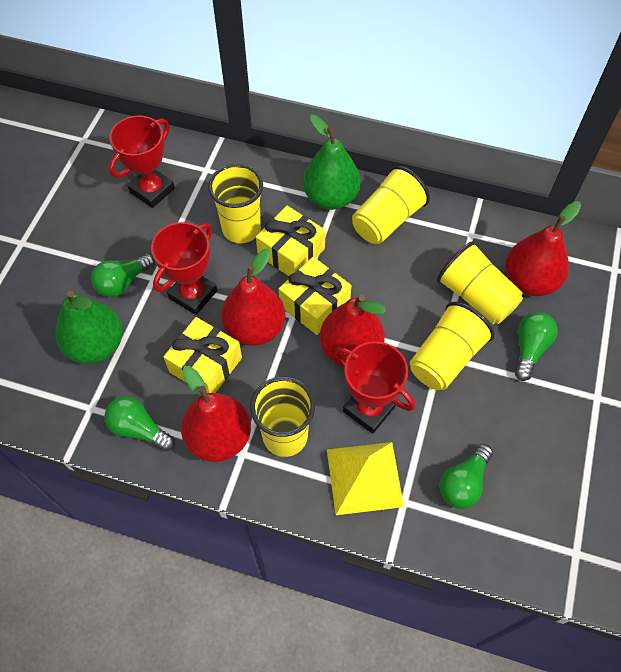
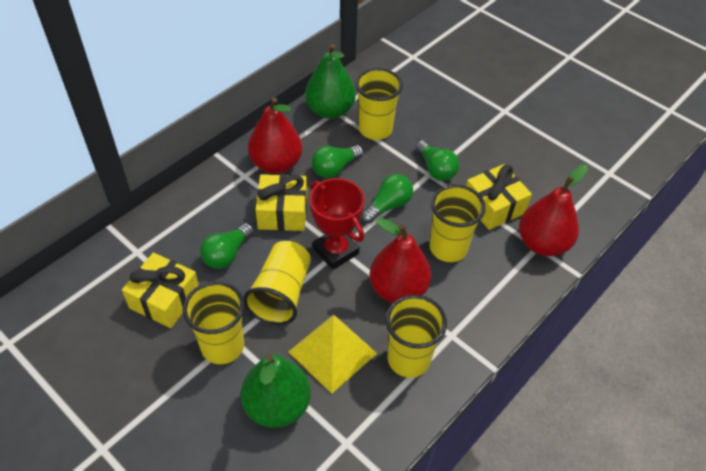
red pear: [181,366,251,462] [221,249,285,346] [320,295,386,367] [505,201,581,296] = 4 -> [248,97,302,174] [369,218,431,303] [519,165,588,256] = 3
red trophy: [109,115,175,208] [151,222,217,315] [335,341,415,434] = 3 -> [310,178,365,270] = 1

